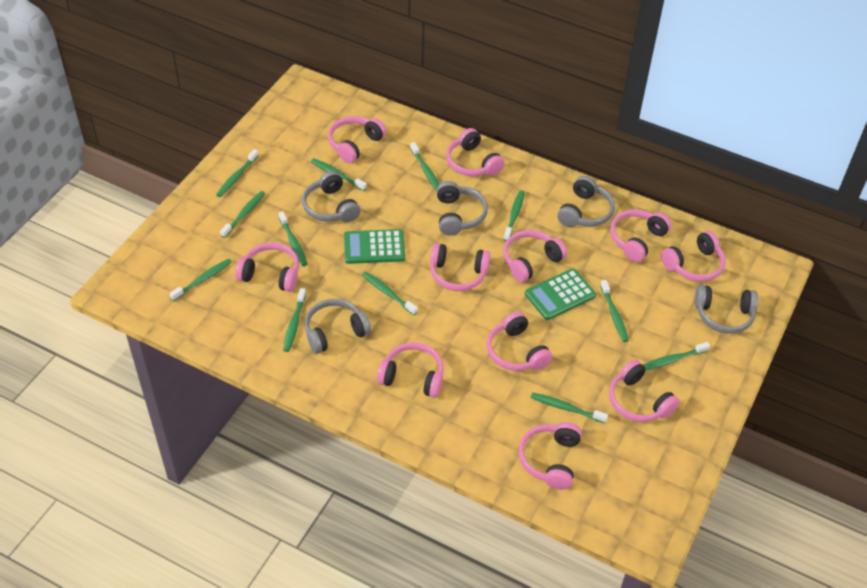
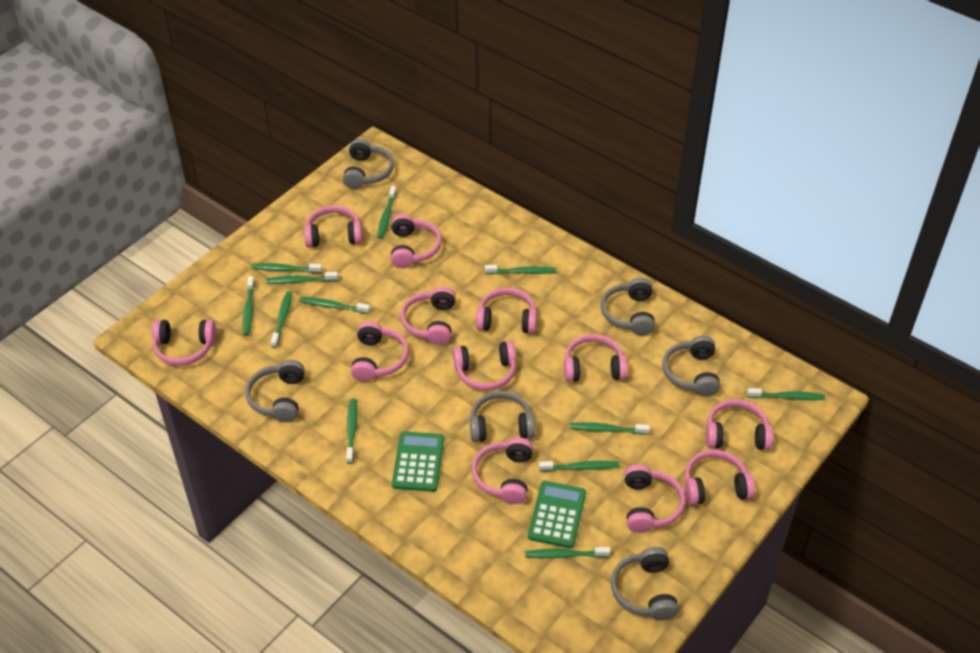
grey headphones: [302,171,360,222] [305,299,371,354] [437,181,488,235] [557,176,615,227] [695,285,758,334] = 5 -> [245,360,305,422] [343,139,394,189] [470,391,535,442] [601,278,655,335] [611,547,679,620] [662,336,720,397] = 6
pink headphones: [235,242,299,292] [328,116,387,163] [377,342,444,398] [430,243,491,291] [446,128,505,176] [487,311,553,371] [503,230,567,282] [519,422,582,490] [609,359,680,422] [610,210,671,262] [661,231,726,282] = 11 -> [152,320,216,366] [304,205,362,248] [351,321,409,381] [391,214,442,268] [400,287,456,345] [453,341,516,391] [472,437,533,504] [476,288,537,334] [564,334,627,382] [625,464,685,533] [685,450,755,505] [706,399,773,450] = 12

